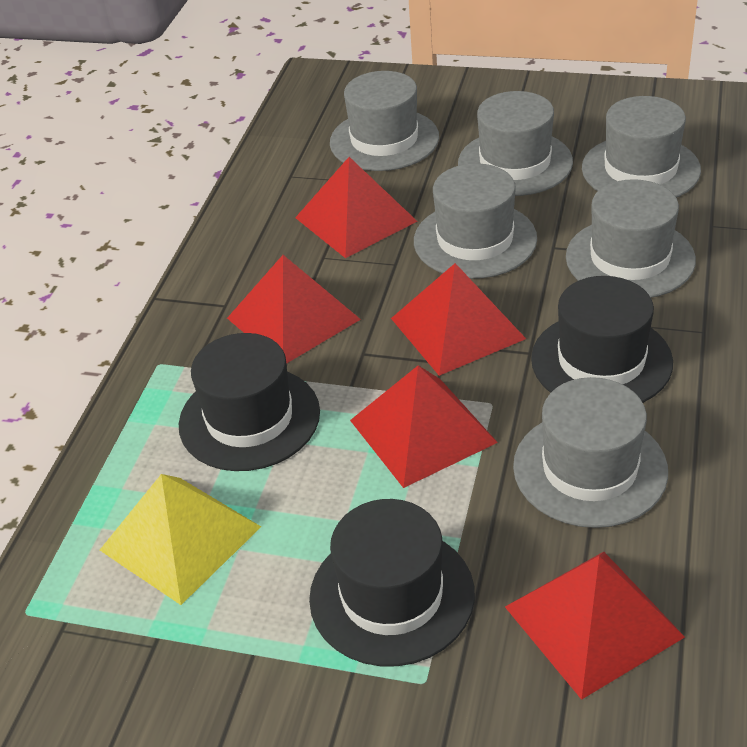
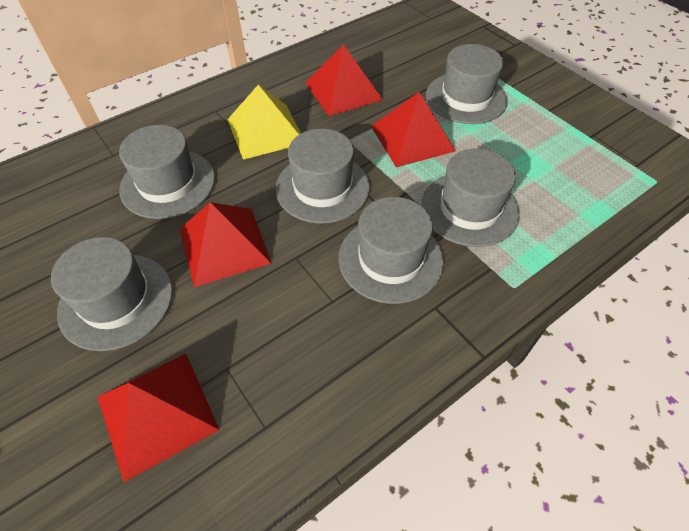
black hat: [179,333,320,471] [309,499,475,666] [531,276,673,403] = 3 -> none = 0
red pyramid: [227,255,361,364] [295,157,417,258] [350,365,498,488] [391,263,526,376] [505,552,685,700] = 5 -> [97,354,219,482] [179,202,272,287] [305,44,383,116] [371,92,456,167] = 4

